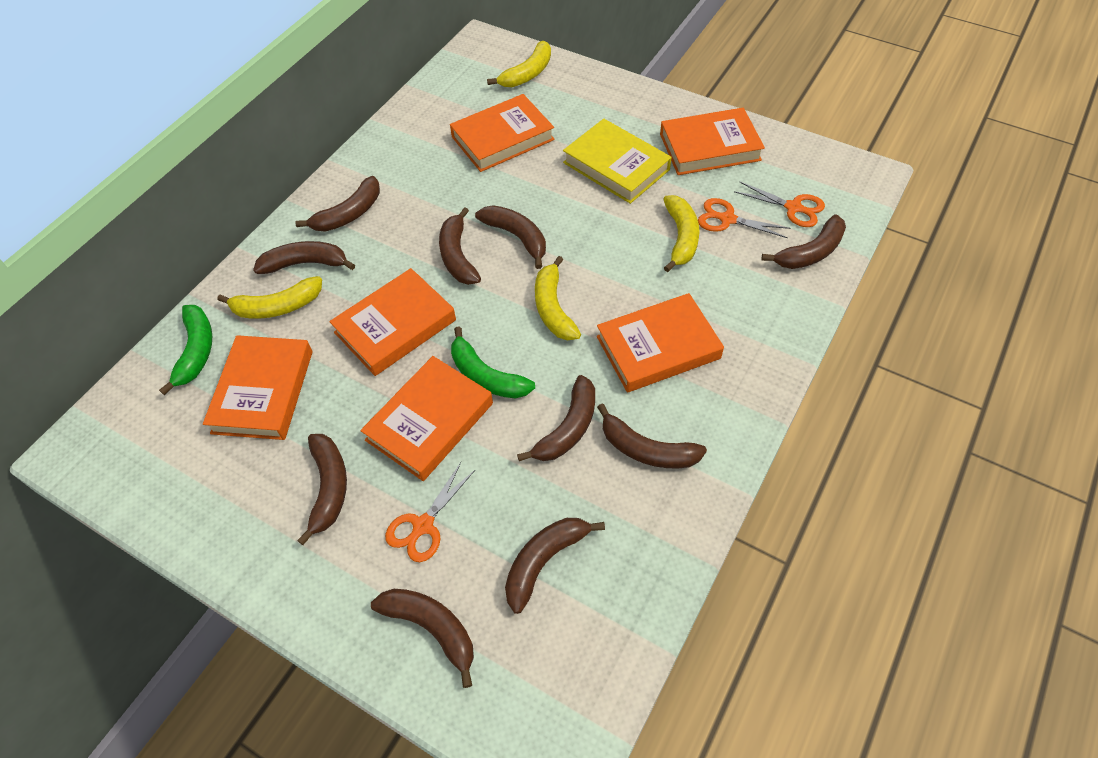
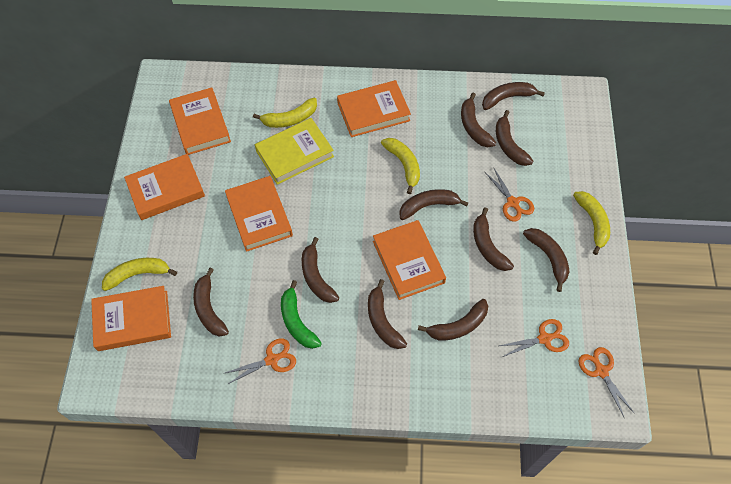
green banana: [159,305,212,395] [451,327,535,399] = 2 -> [281,280,322,349] = 1
orange scissors: [385,462,476,562] [698,198,791,238] [734,182,825,227] = 3 -> [223,338,296,384] [485,167,534,222] [499,319,569,357] [578,347,634,417] = 4

